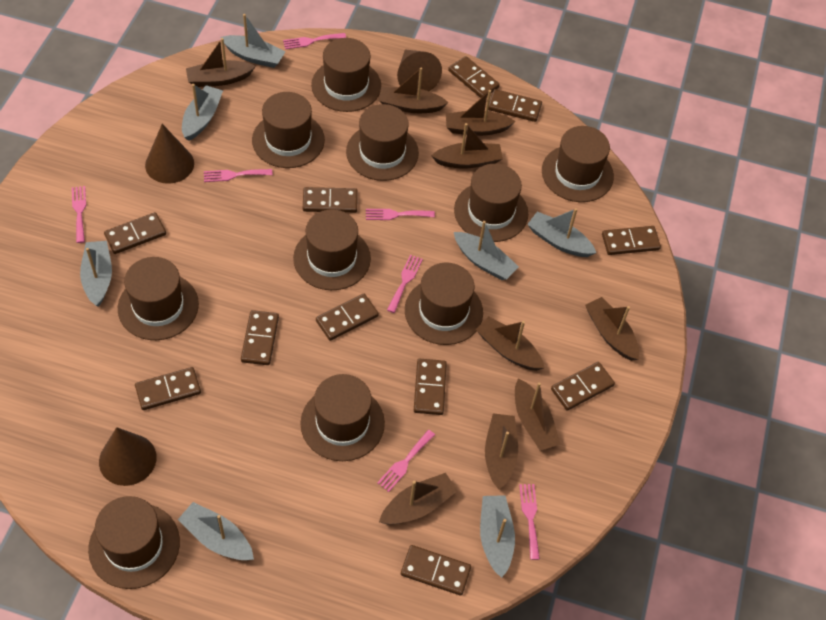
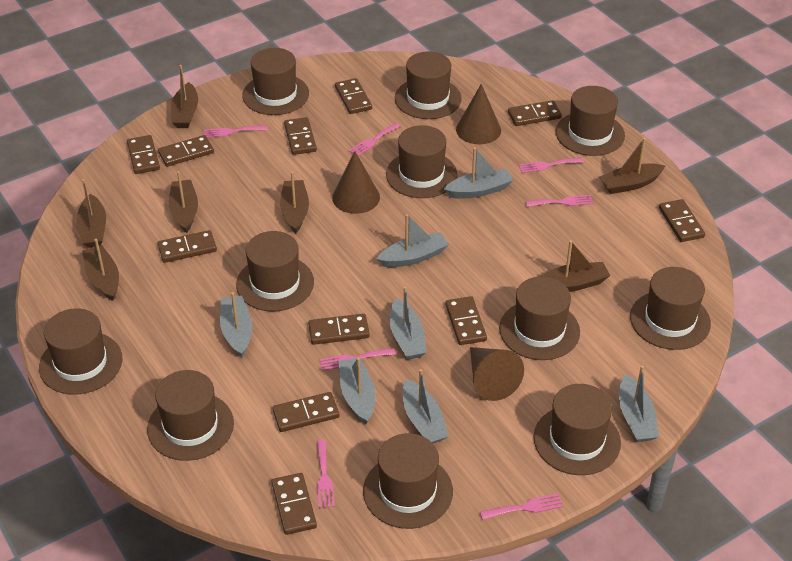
brown boat: [186,38,255,87] [379,67,449,113] [379,473,458,524] [431,123,503,169] [446,90,515,136] [476,316,545,371] [485,413,518,489] [515,379,560,451] [585,297,639,361] = 9 -> [76,179,106,248] [82,239,119,301] [169,171,198,233] [171,65,198,128] [280,172,309,233] [539,240,610,292] [599,138,665,194] = 7
brown hat: [88,496,180,589] [118,257,199,340] [252,92,325,168] [293,209,371,290] [300,374,385,461] [311,38,381,112] [346,104,419,181] [405,263,483,345] [454,164,528,242] [542,126,614,202] = 10 -> [39,308,122,395] [147,370,234,461] [236,231,314,312] [242,48,309,115] [363,433,453,529] [386,125,457,198] [395,51,462,119] [499,276,580,360] [534,384,621,475] [556,86,625,156] [630,267,711,350] = 11

